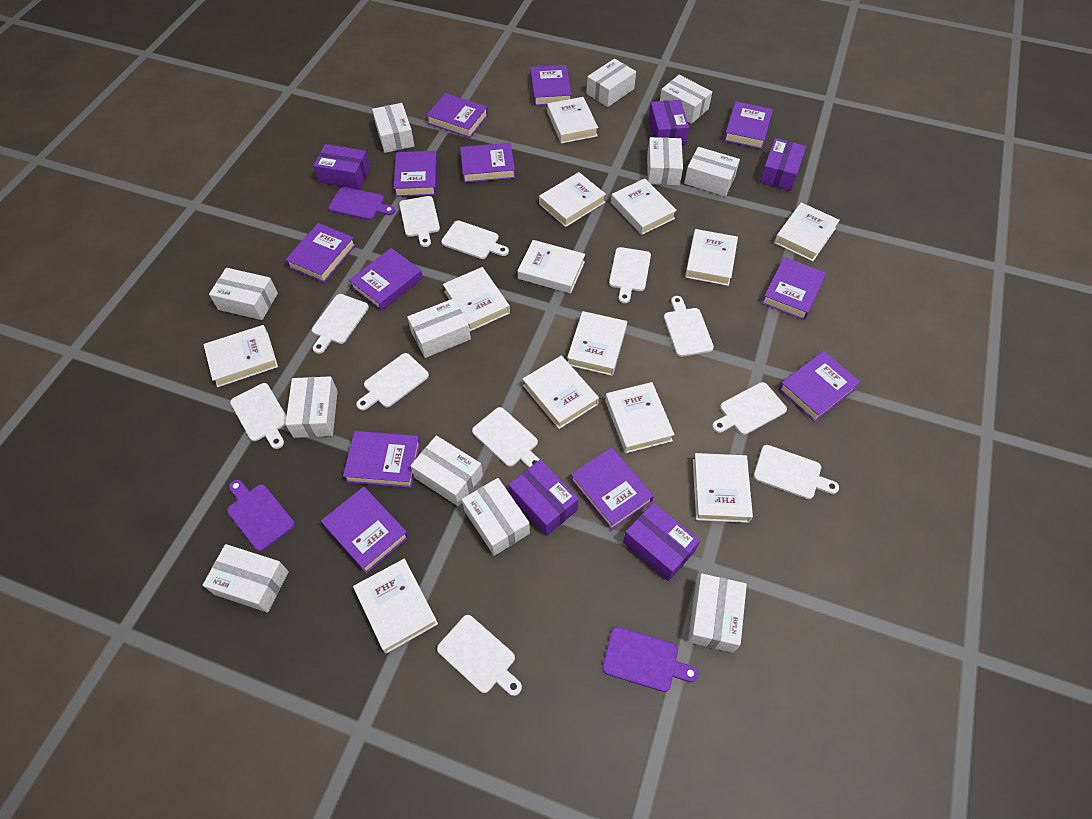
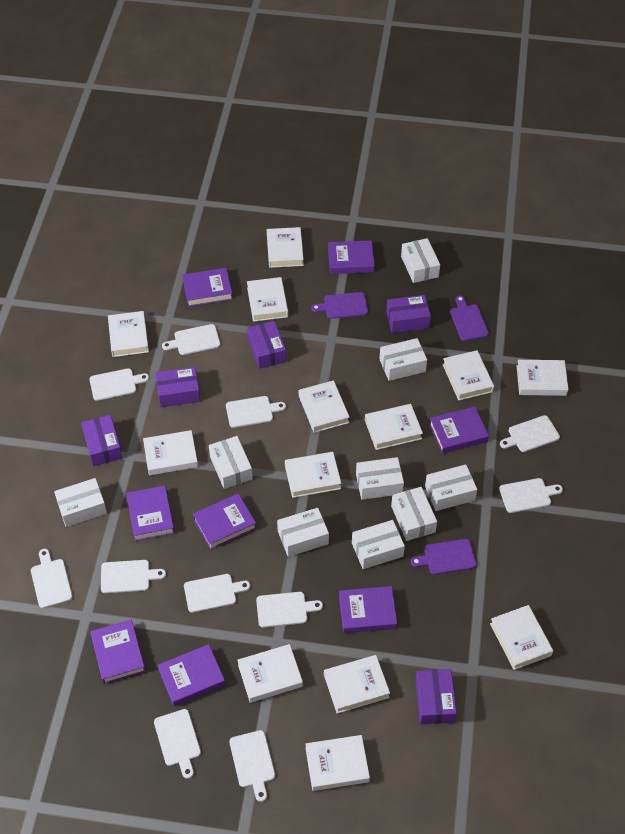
purple book: [285,223,356,283] [321,487,409,573] [343,431,420,488] [349,248,423,311] [394,151,437,197] [426,93,488,138] [460,143,515,183] [530,65,572,106] [571,447,654,530] [724,101,773,149] [762,257,826,320] [778,351,860,422] = 12 -> [90,619,146,684] [126,485,175,541] [158,644,225,706] [182,268,233,307] [193,493,256,550] [328,240,375,274] [339,586,397,633] [429,407,489,454] = 8
white box: [203,544,289,612] [209,268,278,320] [285,376,338,438] [372,103,414,153] [407,298,471,358] [410,435,483,506] [462,478,530,556] [587,59,636,107] [647,137,683,185] [660,75,712,124] [684,147,740,196] [688,574,747,653] = 12 -> [54,478,107,527] [209,436,253,489] [277,508,329,557] [352,520,405,569] [356,457,404,500] [379,338,427,381] [391,487,437,541] [401,238,440,283] [425,464,477,511] = 9

